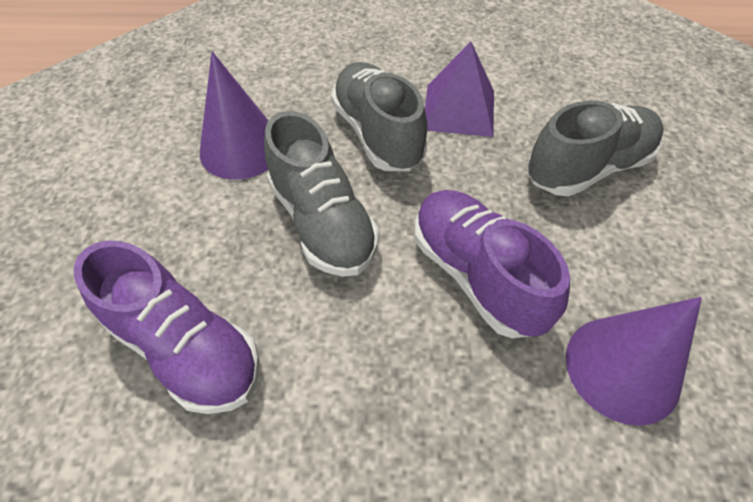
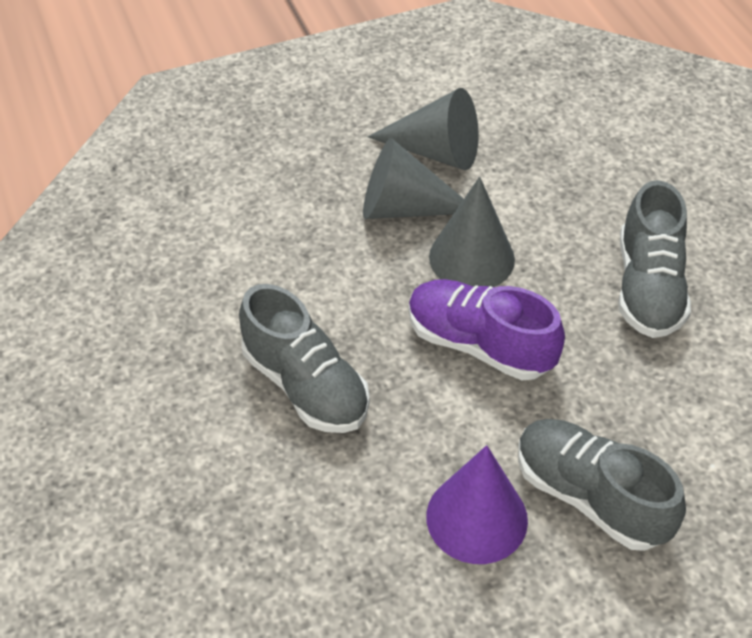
grey cone: none = 0 -> [363,138,464,219] [368,88,479,170] [429,177,515,287] = 3
purple cone: [200,51,269,180] [566,297,702,426] = 2 -> [426,445,528,564] = 1
purple pyramid: [425,42,494,137] = 1 -> none = 0
purple shoe: [74,241,260,414] [415,190,570,338] = 2 -> [409,279,565,380] = 1

